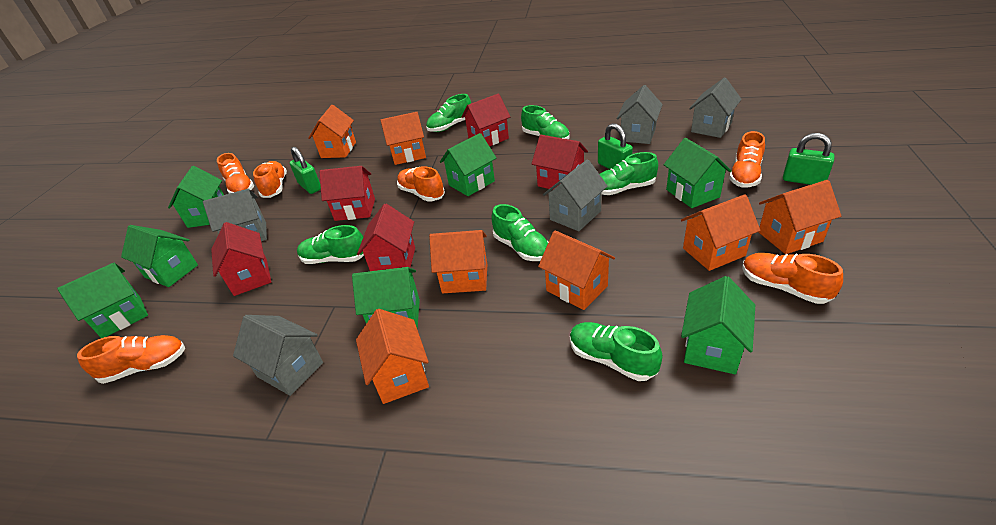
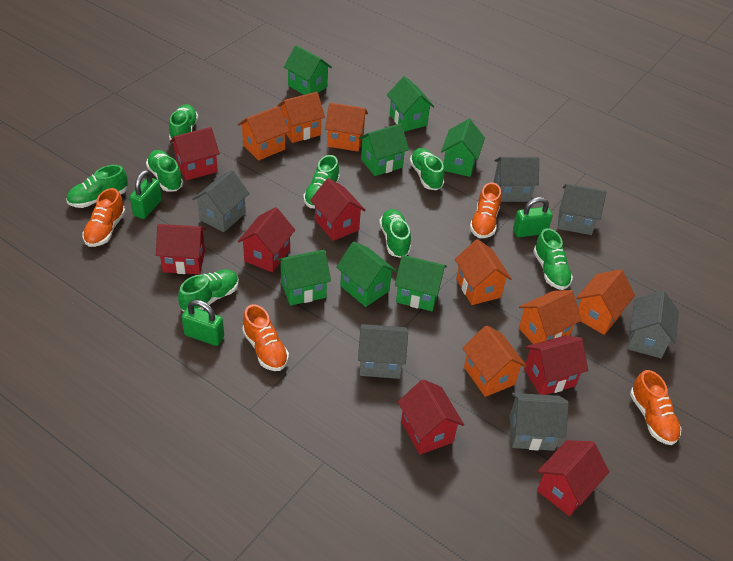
green shoe: [297,225,364,264] [426,94,471,132] [491,204,548,261] [521,105,569,139] [570,322,663,381] [600,152,658,195] = 6 -> [66,165,128,208] [146,150,183,191] [169,104,198,143] [178,269,239,311] [303,155,340,208] [379,209,411,258] [409,148,444,190] [533,228,573,290] = 8
grey house: [203,189,267,241] [233,315,323,396] [543,160,608,231] [616,85,663,144] [689,77,742,138] = 5 -> [192,170,250,232] [358,324,408,379] [493,157,539,202] [509,393,569,451] [558,184,606,235] [627,290,679,358] = 6
orange shoe: [77,335,185,384] [217,153,254,194] [253,161,287,198] [397,166,445,202] [729,131,765,188] [742,253,843,304] = 6 -> [83,188,125,247] [242,304,289,371] [470,182,501,238] [630,370,681,445] = 4
red house: [211,222,271,296] [319,166,375,221] [357,204,415,271] [461,94,511,146] [532,135,588,190] = 5 -> [156,224,206,274] [170,127,220,181] [238,207,295,272] [310,178,366,241] [398,379,464,455] [524,336,588,395] [537,440,609,516] = 7

